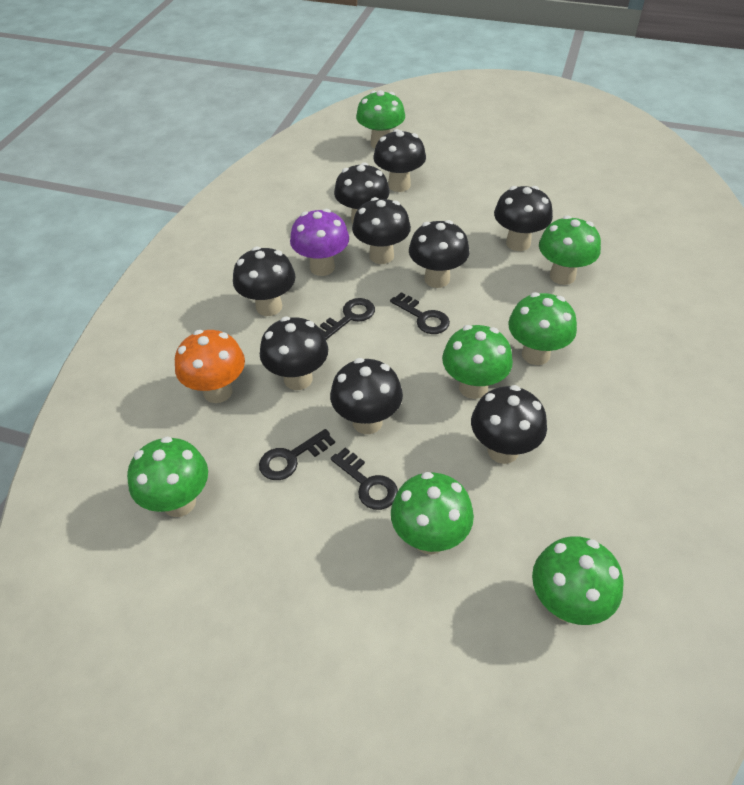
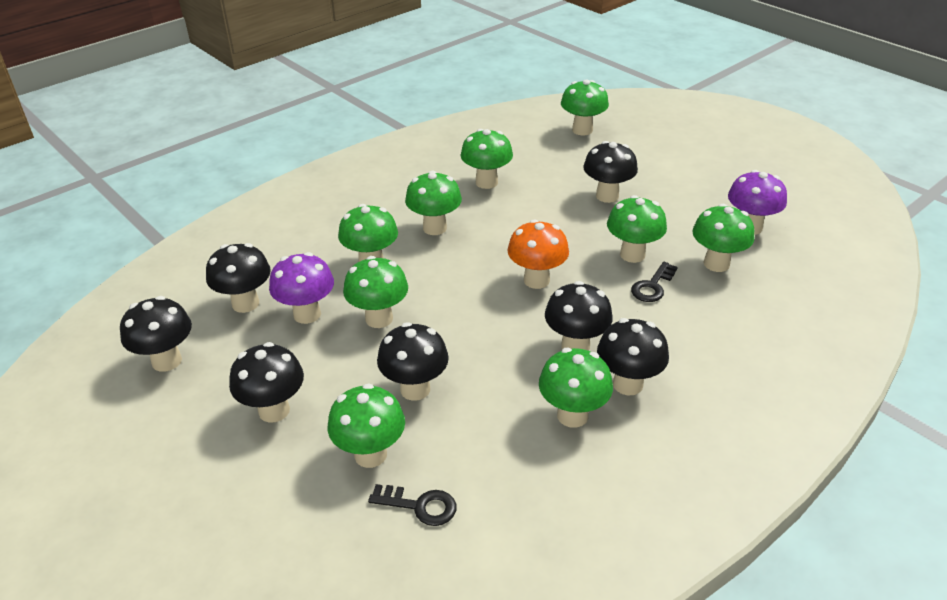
black key: [259,429,335,480] [320,298,375,340] [330,448,398,510] [390,292,450,334] = 4 -> [368,484,456,526] [631,262,678,302] = 2
black mushroom: [233,247,296,316] [260,317,328,390] [330,358,403,434] [334,162,390,224] [352,197,411,264] [373,129,426,192] [409,220,470,288] [471,385,547,464] [494,186,553,251] = 9 -> [120,296,192,372] [206,243,271,313] [229,342,304,423] [377,322,449,401] [545,281,613,351] [583,141,638,203] [597,318,669,395] = 7
green mushroom: [127,436,208,517] [356,90,405,149] [391,472,474,555] [442,325,513,399] [508,292,577,365] [532,536,624,625] [539,216,601,285] = 7 -> [328,384,405,468] [338,204,398,262] [343,256,408,328] [405,171,462,235] [461,129,513,189] [539,348,613,428] [561,79,609,135] [607,195,667,263] [692,204,754,272] = 9
purple mushroom: [290,209,349,276] = 1 -> [269,252,334,324] [728,170,787,235] = 2

